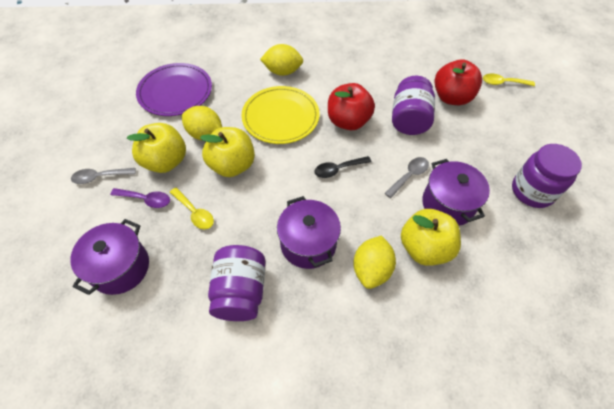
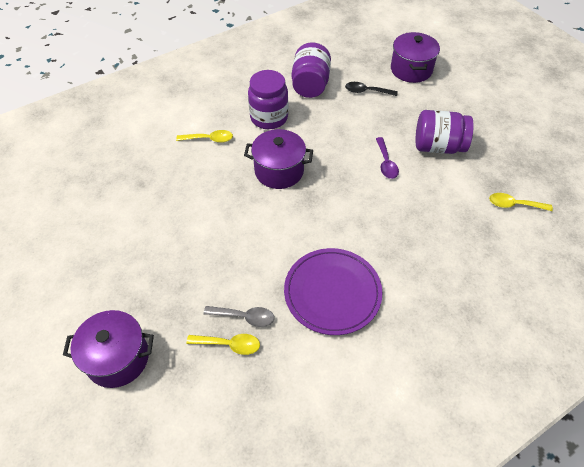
grey spoon: [71,168,136,184] [384,157,429,198] = 2 -> [204,306,274,327] = 1
red apple: [328,83,375,130] [434,59,482,105] = 2 -> none = 0
yellow apple: [127,123,186,173] [200,127,255,177] [401,209,461,266] = 3 -> none = 0
yellow lemon: [182,106,222,140] [260,44,303,76] [353,235,396,289] = 3 -> none = 0
yellow plate: [241,86,320,144] = 1 -> none = 0
yellow spoon: [170,188,214,229] [483,74,535,86] = 2 -> [176,130,233,143] [186,334,260,355] [489,193,553,211] = 3

